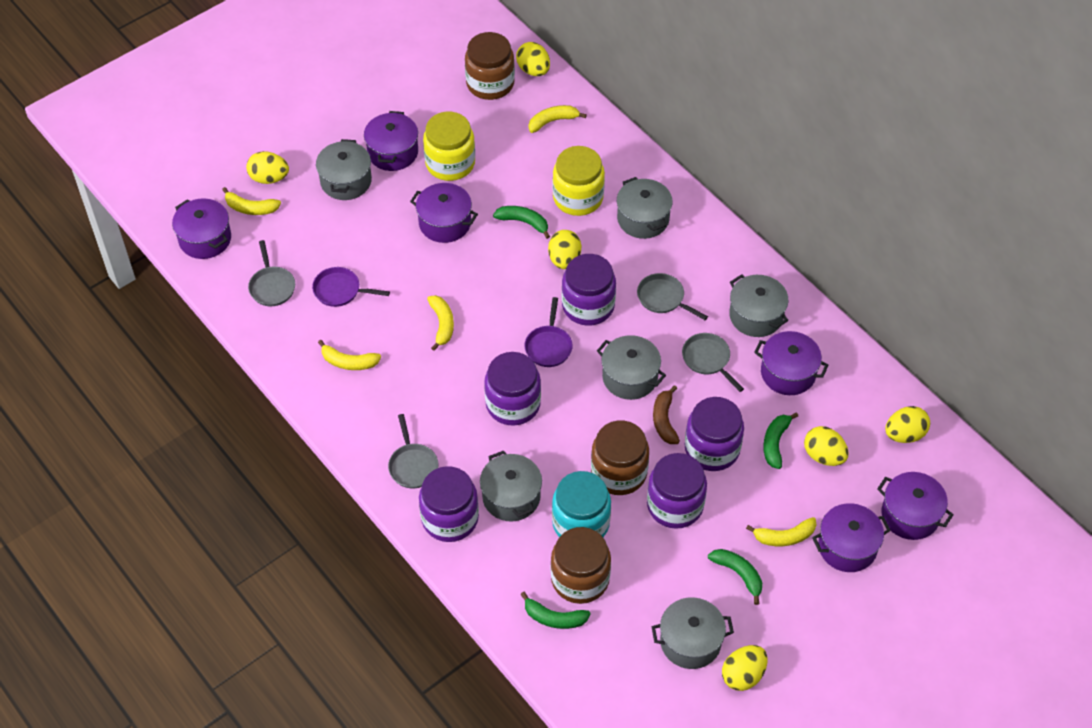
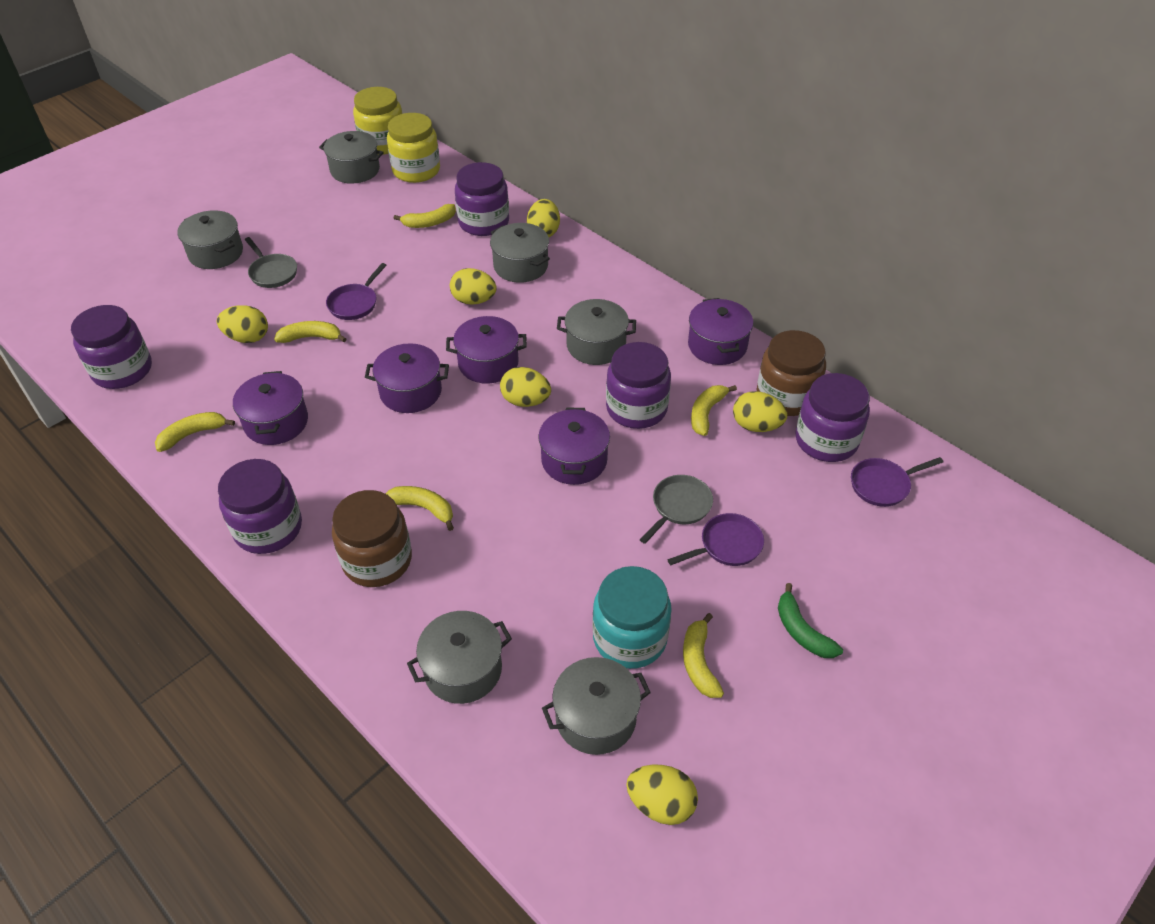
brown banana: [653,385,680,444] = 1 -> none = 0
brown jar: [465,32,515,100] [551,527,611,604] [591,420,649,495] = 3 -> [332,490,412,587] [757,330,826,416] = 2
green banana: [493,206,550,239] [520,592,591,629] [708,549,762,605] [763,412,798,469] = 4 -> [778,583,843,658] = 1
grey pan: [248,240,295,306] [388,414,439,488] [637,273,708,320] [682,333,744,392] = 4 -> [245,237,297,288] [640,475,713,544] = 2
purple pan: [312,267,390,307] [524,297,573,367] = 2 -> [326,263,386,320] [667,513,764,566] [851,457,943,507] = 3
purple pot: [172,199,231,259] [364,111,418,171] [410,183,478,243] [754,331,828,395] [812,503,891,572] [877,472,954,540] = 6 -> [233,371,308,445] [365,343,449,413] [446,316,527,384] [538,407,610,485] [688,298,753,365] = 5
yellow banana: [222,187,281,215] [318,340,381,370] [427,295,454,351] [528,105,587,133] [746,517,817,546] = 5 -> [155,412,235,452] [274,321,346,343] [386,486,454,531] [394,204,456,228] [683,613,724,698] [691,385,737,436] = 6

